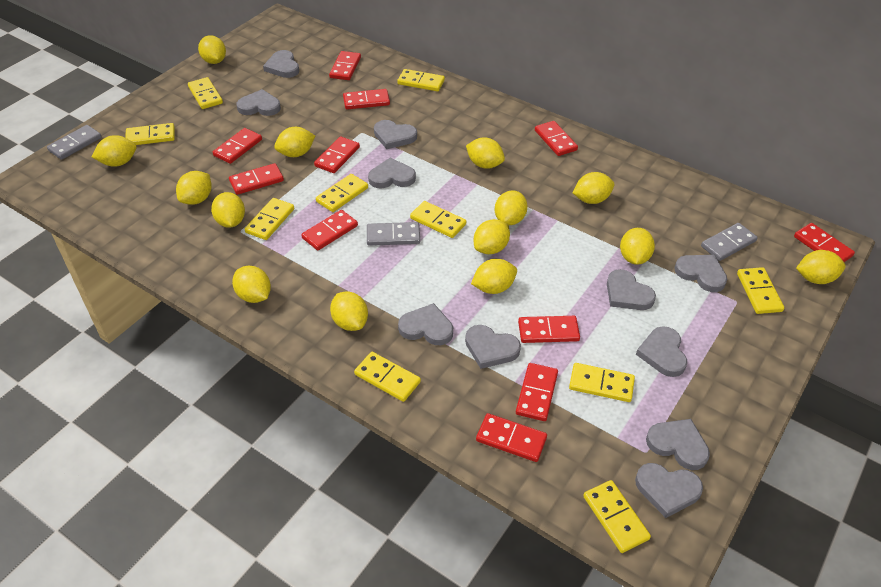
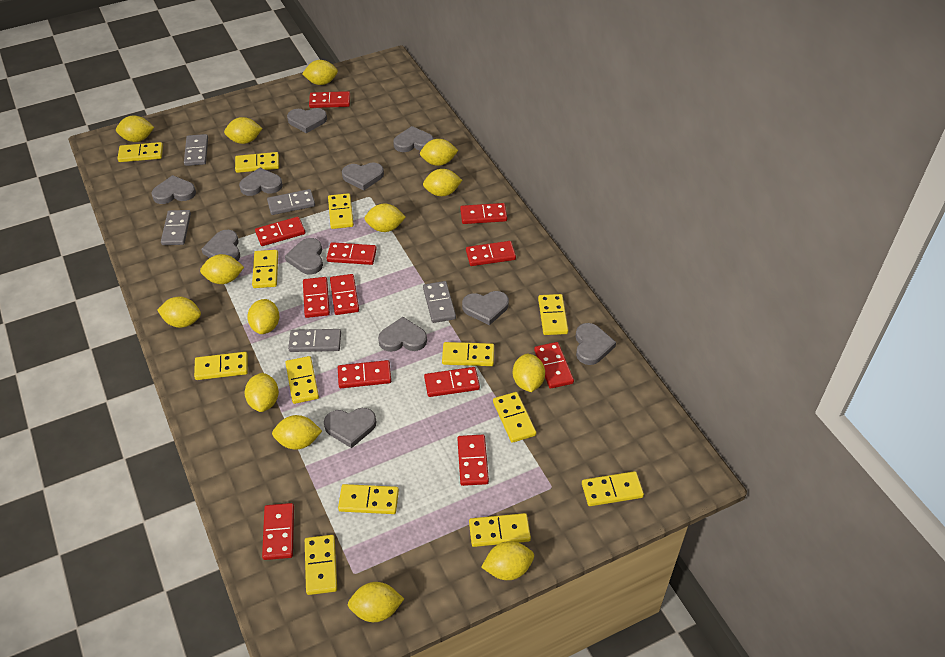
grey domino: [47,125,102,160] [367,222,420,246] [701,223,757,261] = 3 -> [161,210,191,245] [184,134,208,166] [267,189,315,215] [288,329,341,352] [423,281,456,323] = 5
red domino: [213,128,262,164] [229,163,284,195] [301,210,358,250] [314,137,360,173] [329,51,361,80] [343,89,390,109] [476,413,547,462] [516,363,558,421] [518,316,580,343] [535,121,578,156] [794,223,855,262] = 11 -> [255,217,305,246] [262,503,294,560] [303,277,330,318] [309,91,350,108] [327,242,377,265] [330,274,359,315] [338,360,391,388] [424,367,480,397] [457,435,489,486] [460,203,507,224] [466,241,516,266] [534,342,574,389] = 12
yellow domino: [125,123,175,145] [188,77,223,109] [245,198,294,240] [316,174,368,212] [354,352,421,402] [397,69,445,92] [410,201,466,238] [569,363,635,402] [583,480,651,553] [737,267,784,314] = 10 -> [118,142,163,162] [194,352,248,380] [235,152,279,173] [252,250,278,288] [285,356,319,404] [305,535,337,595] [328,193,354,229] [338,484,399,514] [442,342,494,366] [469,513,531,547] [493,392,536,443] [538,294,568,335] [582,471,644,506] = 13

